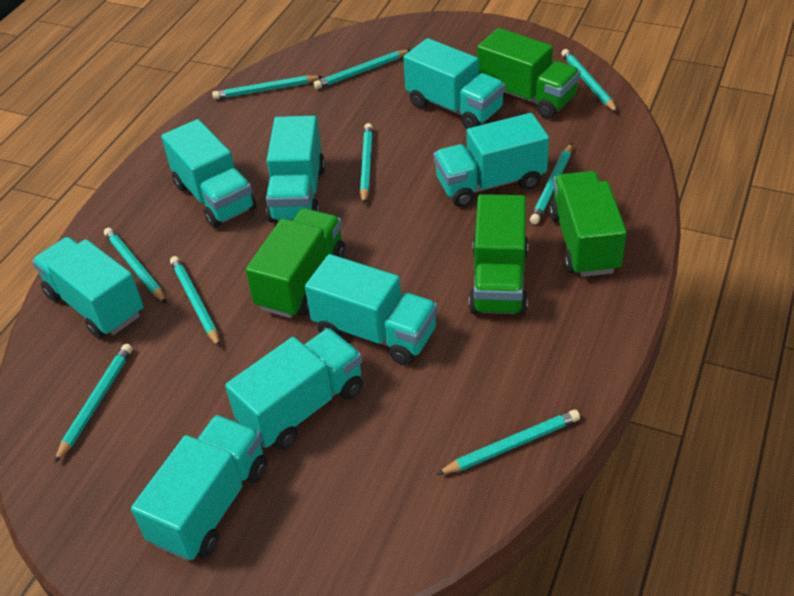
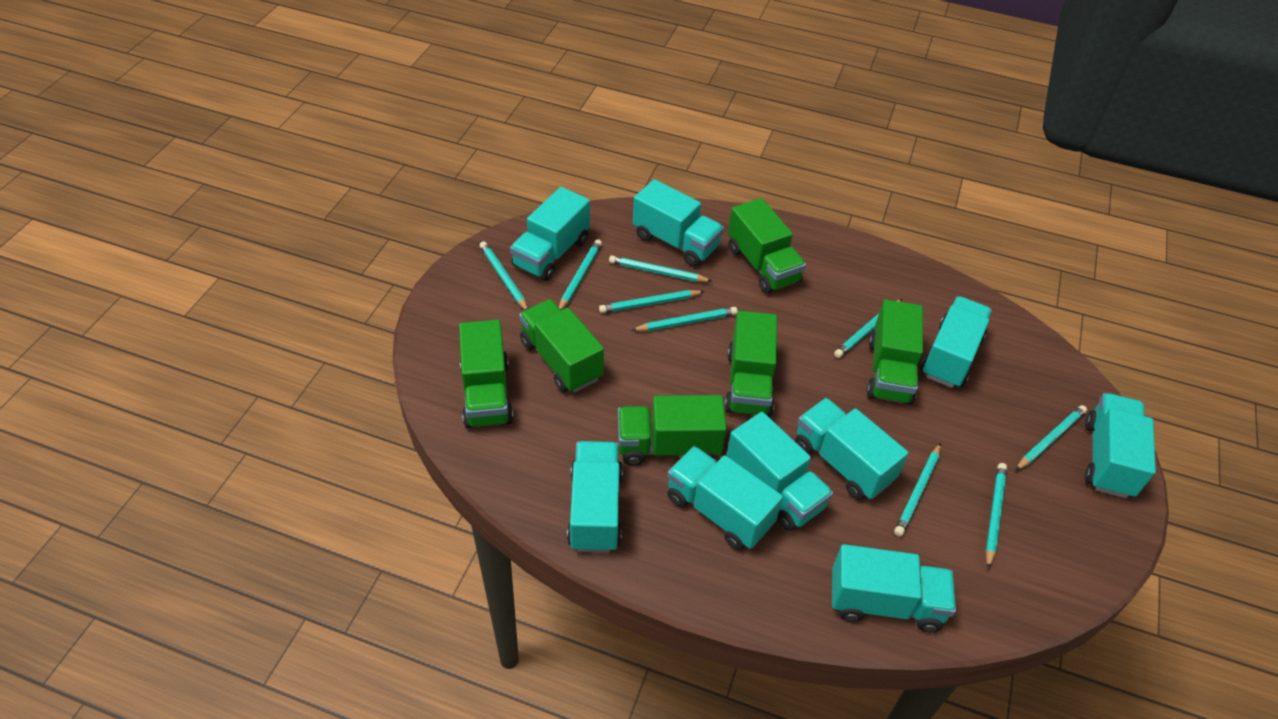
green truck: [246,208,345,318] [469,194,528,316] [477,28,580,119] [549,171,627,277] = 4 -> [459,320,513,428] [519,299,604,392] [618,395,727,466] [724,311,777,417] [728,198,806,294] [867,300,923,405] = 6
turquoise truck: [32,237,143,339] [131,415,267,561] [161,119,257,228] [225,328,363,450] [266,116,325,223] [305,254,438,365] [403,38,505,129] [434,113,549,207] = 8 -> [510,187,590,281] [567,441,623,553] [633,179,724,267] [667,446,783,550] [726,412,833,531] [795,398,909,500] [832,544,956,632] [920,296,992,388] [1085,393,1156,498] = 9

